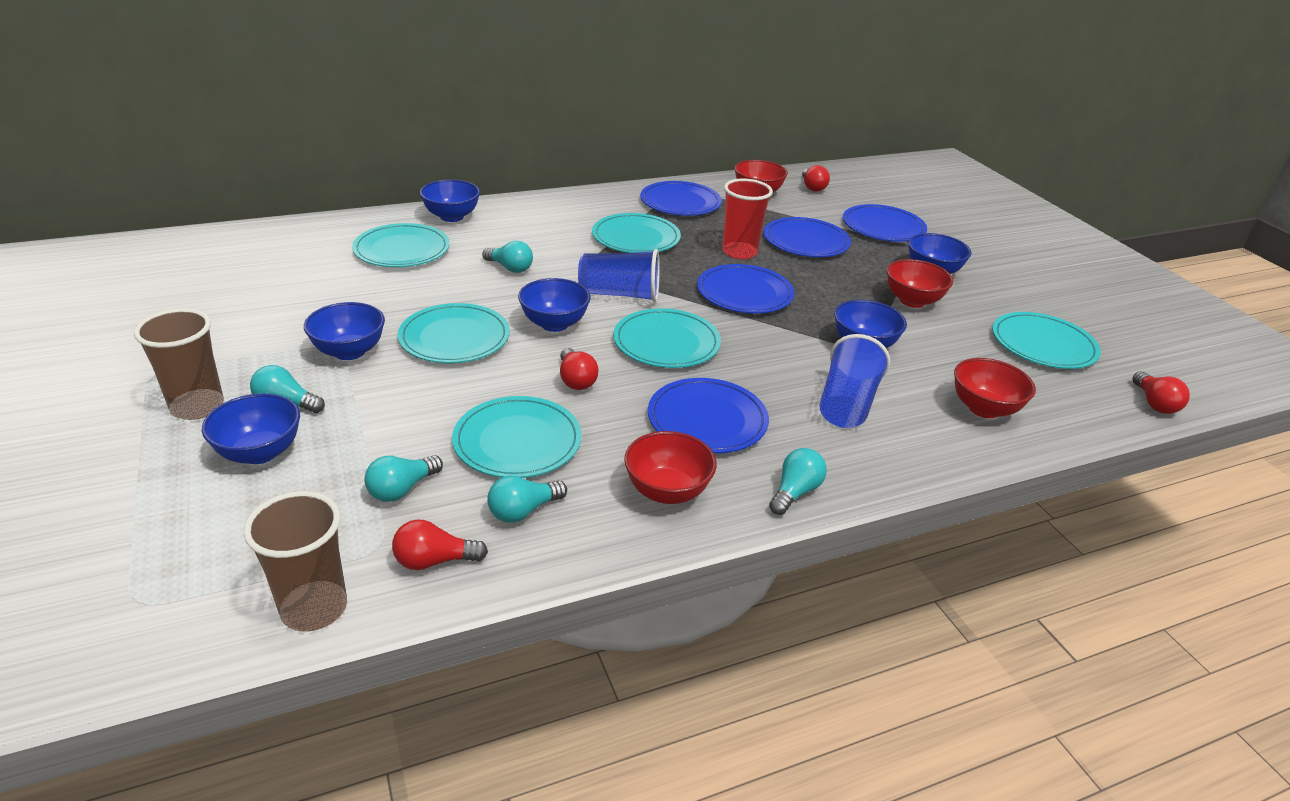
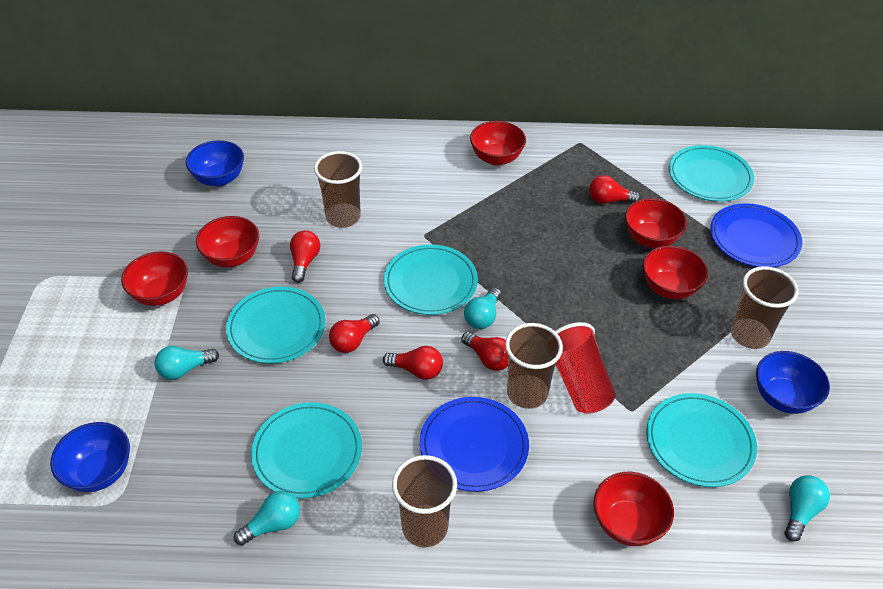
blue bowl: [202,393,300,464] [304,302,385,360] [420,180,480,222] [518,278,591,332] [834,300,907,348] [908,233,972,274] = 6 -> [50,422,130,492] [186,140,244,187] [756,351,830,414] = 3
blue cup: [578,249,660,302] [819,334,890,428] = 2 -> none = 0
blue plate: [640,181,722,216] [648,378,769,453] [697,264,795,313] [764,217,851,257] [843,204,927,242] = 5 -> [420,397,529,492] [710,203,802,267] = 2
brown cup: [134,308,224,420] [243,491,347,632] = 2 -> [314,151,362,228] [392,455,457,547] [505,323,563,409] [731,266,799,349] = 4
red bowl: [624,431,717,504] [734,160,788,192] [887,259,953,308] [954,358,1036,418] = 4 -> [121,251,188,306] [196,216,259,268] [470,121,526,166] [594,472,674,546] [625,198,687,248] [643,246,708,299] = 6
red light bulb: [392,519,488,570] [560,348,599,390] [802,165,830,192] [1132,371,1190,414] = 4 -> [290,230,320,283] [329,314,380,353] [383,346,443,380] [461,332,508,371] [589,175,641,204] = 5
turquoise light bulb: [250,365,325,413] [364,455,443,502] [482,241,533,273] [487,476,567,523] [769,448,827,515] = 5 -> [154,346,219,380] [234,491,300,546] [464,287,501,329] [785,475,830,542] = 4
turquoise plate: [352,223,450,267] [398,303,510,363] [452,396,582,478] [592,213,681,253] [613,308,721,368] [992,312,1101,369] = 6 -> [226,286,326,364] [251,402,362,499] [384,244,478,315] [646,393,757,487] [669,145,754,202] = 5

